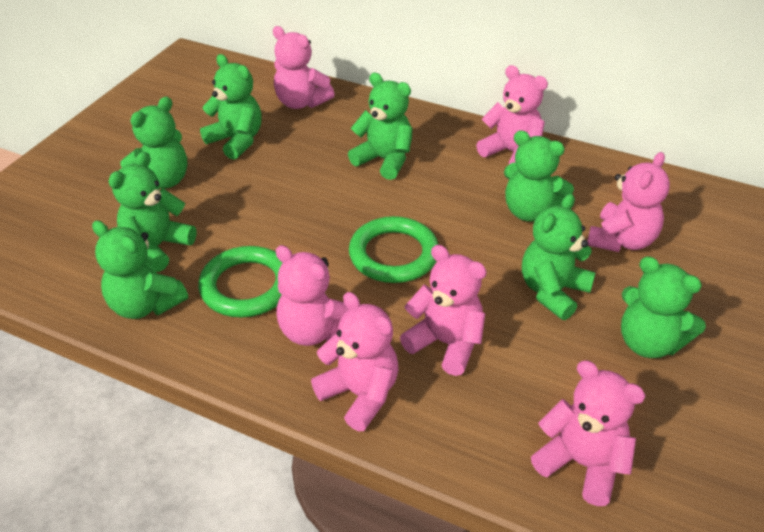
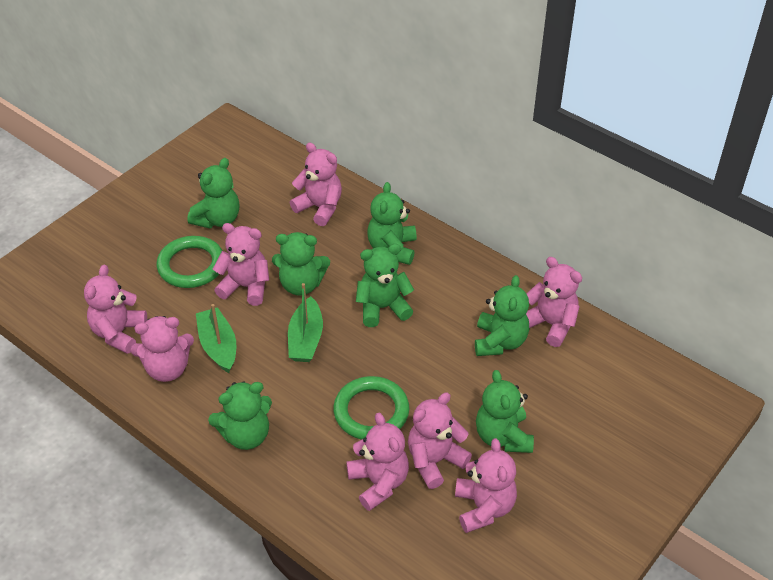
green boat: none = 0 -> [196,304,236,373] [288,283,323,362] = 2
green teddy bear: [92,220,188,319] [109,151,196,272] [120,97,187,189] [200,54,261,160] [348,73,413,180] [504,130,574,222] [522,194,596,320] [621,256,706,358] = 8 -> [187,158,239,228] [208,381,272,450] [272,232,330,296] [356,244,414,327] [367,182,417,265] [475,275,529,356] [476,370,534,453] = 7
pink teddy bear: [273,26,335,109] [276,245,349,346] [311,292,398,431] [400,245,487,376] [476,65,548,164] [531,360,646,506] [588,152,670,252] = 7 -> [84,265,147,354] [131,316,194,382] [213,223,269,306] [290,143,342,226] [346,413,409,511] [408,393,472,489] [455,438,517,533] [526,257,582,347] = 8

